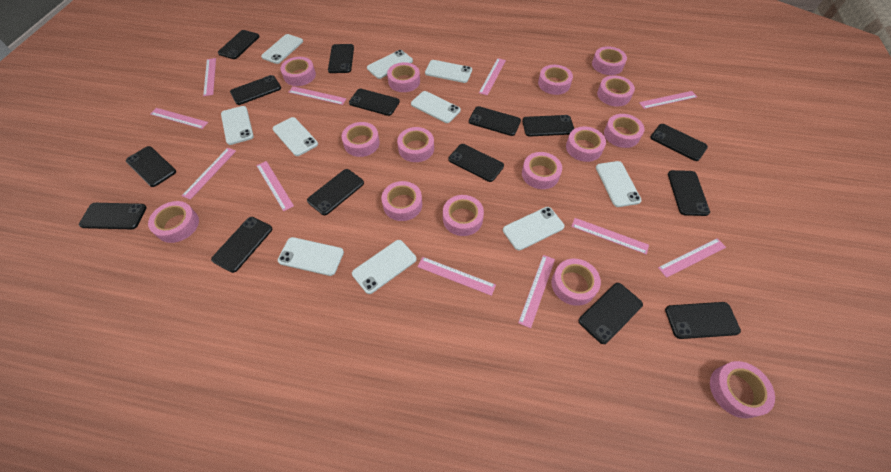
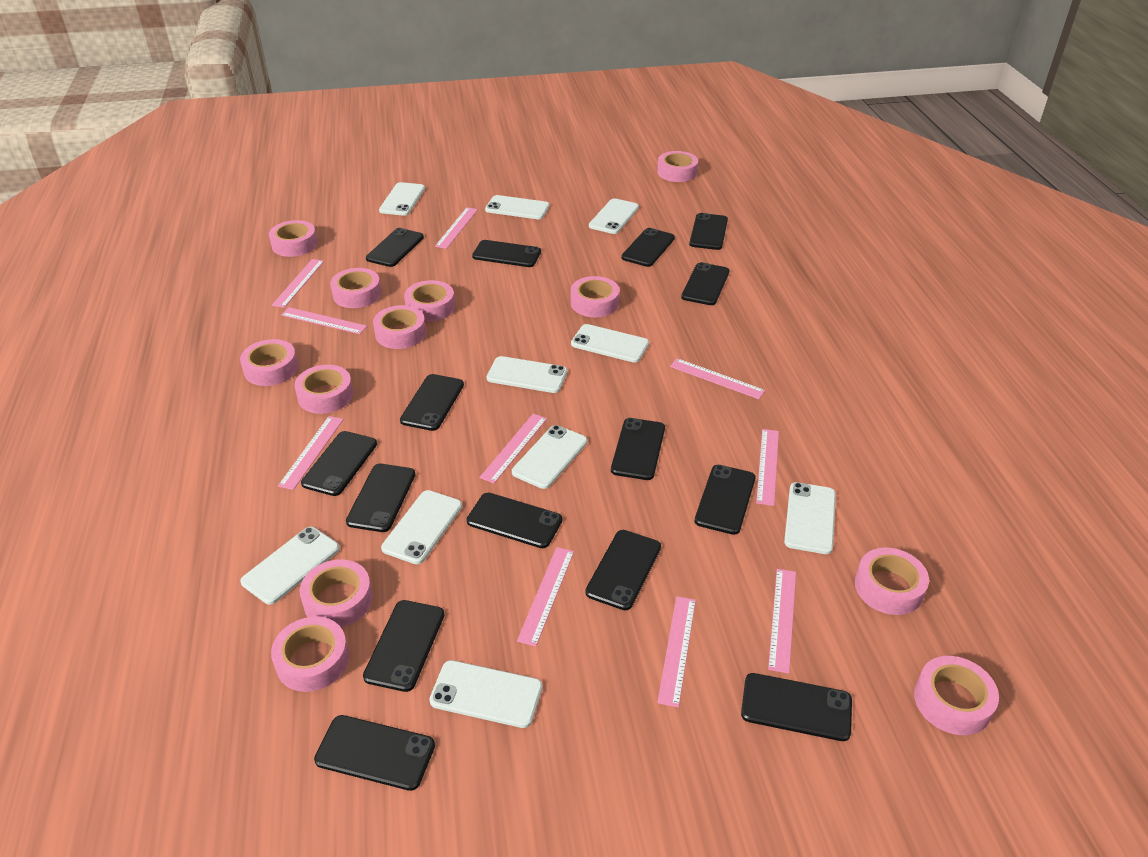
pink ruler: [150,108,208,129] [182,148,236,200] [203,58,216,96] [256,161,294,211] [288,86,346,105] [418,257,496,296] [479,58,506,95] [518,255,555,328] [571,218,649,254] [639,91,697,109] [658,238,726,278] = 11 -> [272,259,324,308] [278,416,344,490] [281,307,367,334] [435,207,478,249] [480,413,547,483] [517,547,574,646] [657,596,696,707] [670,358,765,399] [756,429,779,506] [768,569,796,674] = 10
pink tape: [148,201,199,243] [280,57,316,86] [341,122,380,157] [381,181,422,221] [387,62,420,92] [397,127,434,162] [443,195,484,236] [522,152,562,189] [538,65,573,95] [551,259,601,306] [566,126,606,162] [592,46,627,75] [597,75,635,107] [604,114,644,148] [710,361,775,418] = 15 -> [240,339,298,386] [269,220,317,257] [271,617,349,692] [294,365,353,414] [300,559,373,627] [330,268,381,308] [373,305,426,349] [404,280,455,322] [571,276,620,317] [657,151,698,182] [855,547,929,615] [914,656,999,735] = 12

